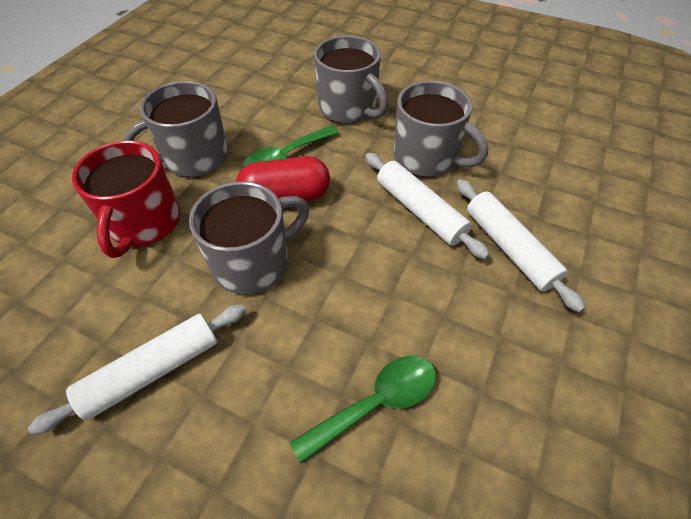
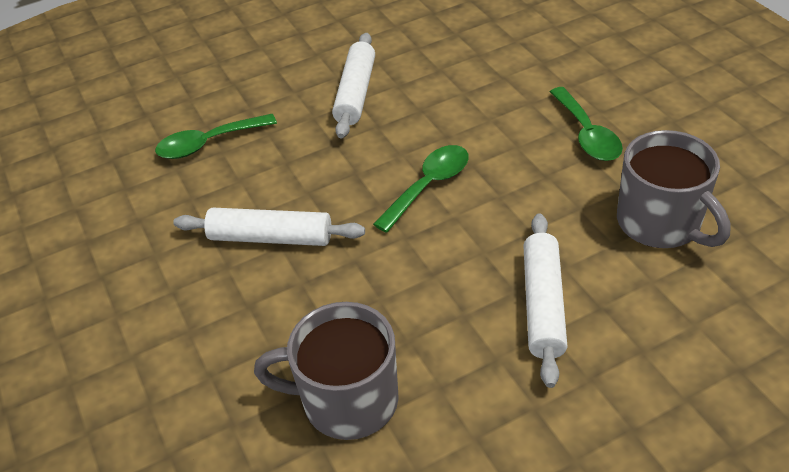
green spoon: [243,125,339,168] [290,356,436,463] = 2 -> [155,114,277,159] [373,145,469,233] [550,87,623,161] = 3
grey mug: [122,81,228,177] [189,181,309,294] [314,35,388,123] [394,81,488,176] = 4 -> [254,302,399,440] [617,130,730,248] = 2
red capsule: [236,156,330,201] = 1 -> none = 0
red mug: [72,140,180,258] = 1 -> none = 0

